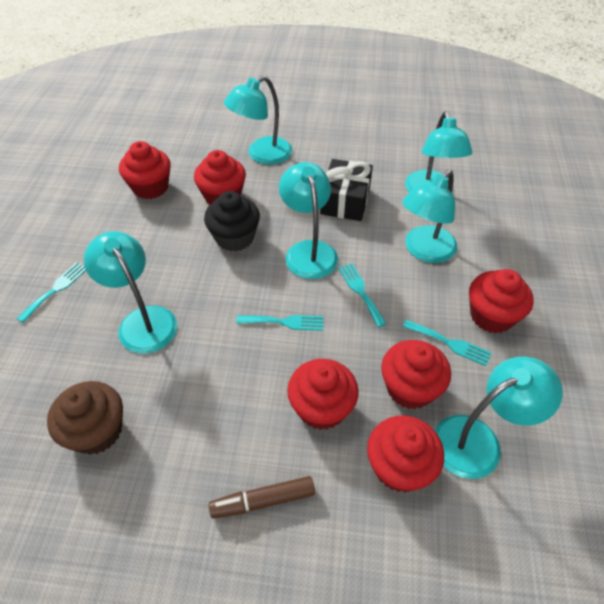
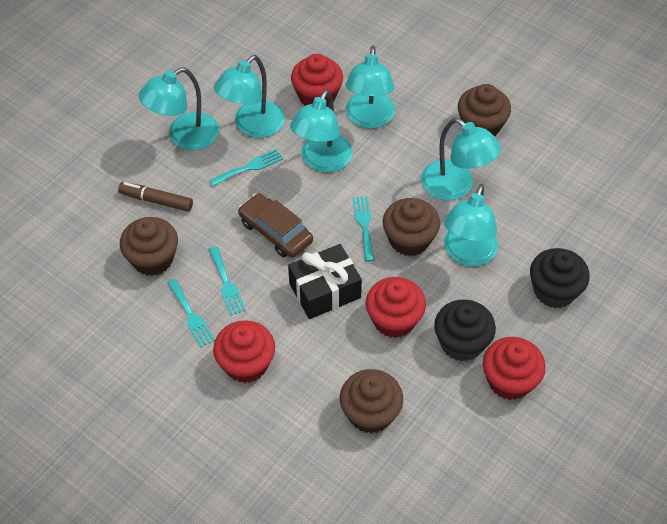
black cupcake: [204,191,260,251] = 1 -> [434,299,496,362] [530,248,590,308] = 2
brown car: none = 0 -> [238,193,313,258] = 1
brown cupcake: [47,381,123,455] = 1 -> [120,217,178,276] [340,369,403,434] [383,198,440,256] [458,84,511,136] = 4
red cupcake: [119,141,171,199] [194,150,246,205] [287,359,359,430] [367,415,444,492] [381,340,451,409] [469,269,534,333] = 6 -> [213,320,275,383] [291,54,343,107] [366,277,426,338] [483,337,546,400] = 4

